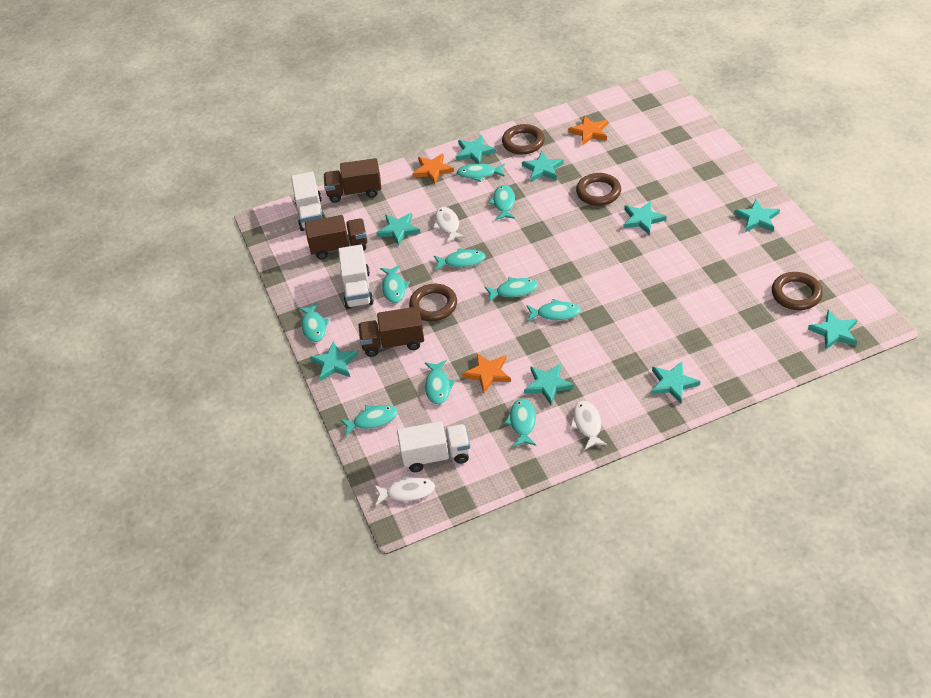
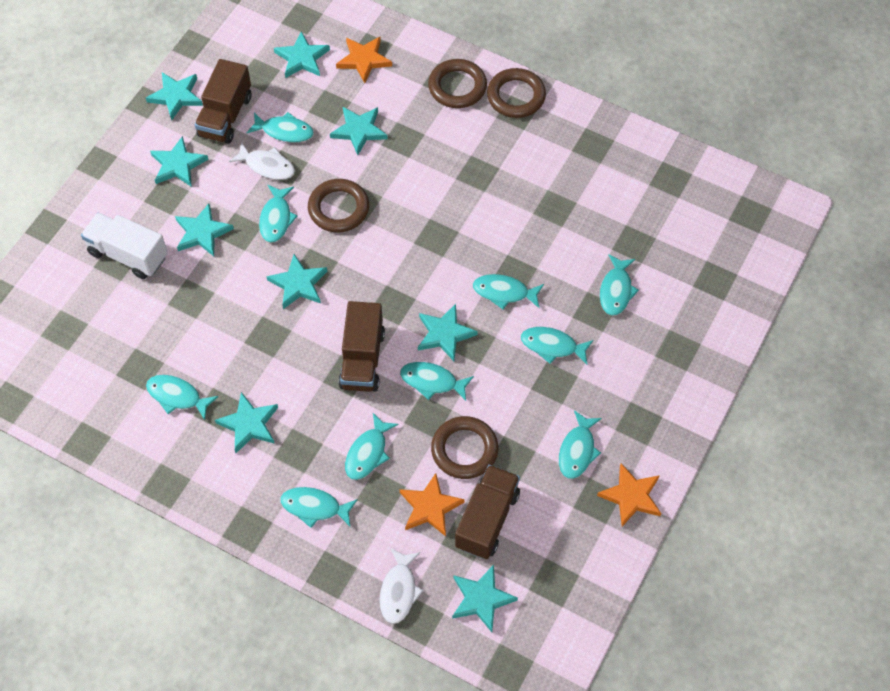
white fish: [374,474,435,505] [433,207,466,243] [570,401,608,450] = 3 -> [229,142,295,180] [379,548,424,624] = 2
white truck: [291,171,325,231] [338,244,374,309] [397,421,470,472] = 3 -> [81,212,168,279] = 1

